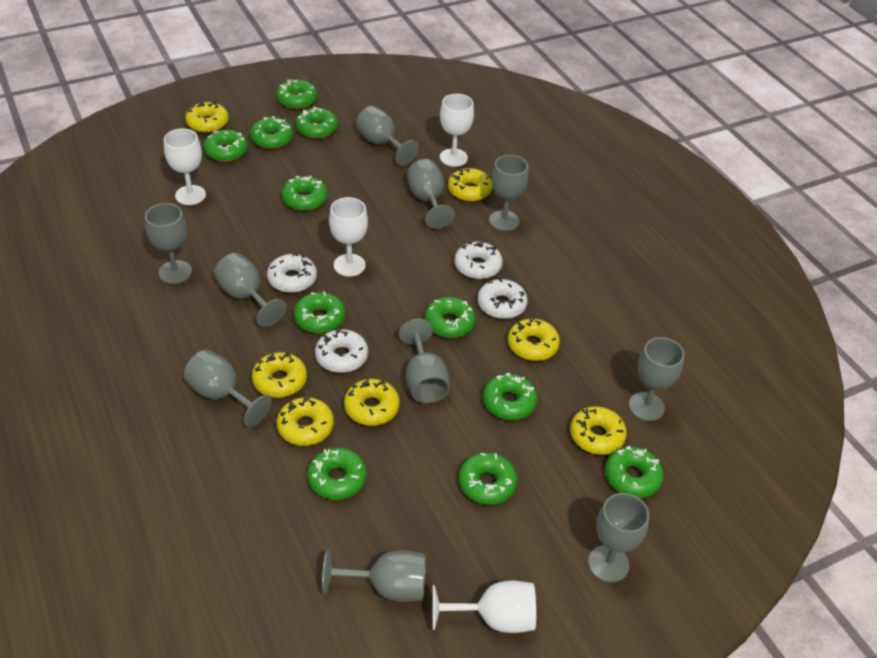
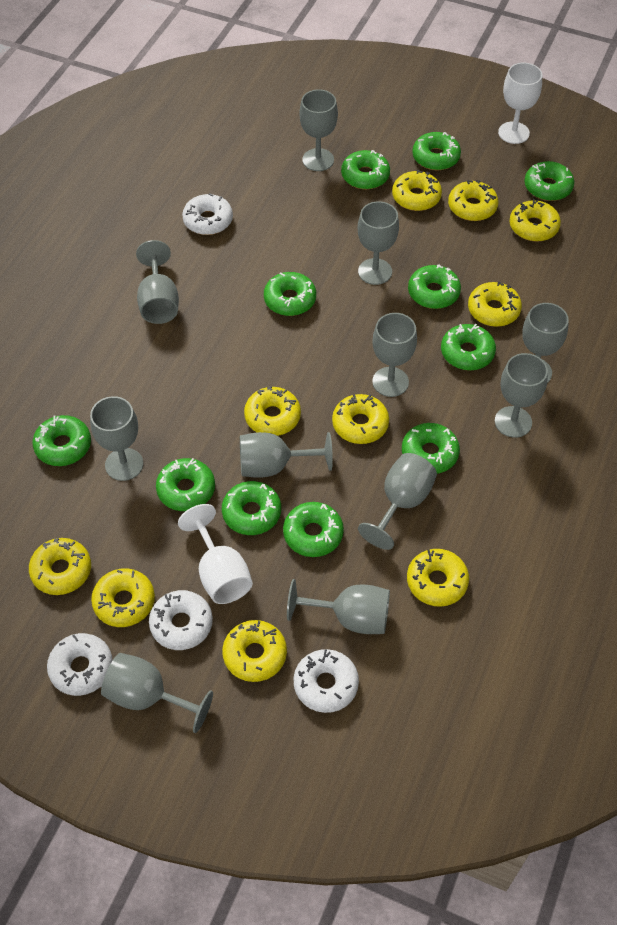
grey goblet: [145,203,192,284] [183,350,272,427] [214,253,287,327] [322,550,426,602] [356,106,419,166] [399,319,450,403] [407,159,455,229] [489,155,528,231] [588,493,649,582] [629,337,685,421] = 10 -> [90,396,143,481] [101,653,213,733] [136,240,179,324] [240,432,333,478] [287,579,390,634] [299,89,338,171] [358,201,399,285] [358,453,437,550] [372,313,417,397] [495,353,548,438] [522,303,569,383] = 11
white goblet: [164,128,206,205] [329,197,368,277] [433,581,536,633] [440,94,474,167] = 4 -> [178,504,253,604] [498,63,542,144] = 2
yellow donut: [185,101,229,133] [252,352,307,398] [277,396,334,446] [344,378,400,426] [448,168,492,202] [508,317,560,361] [570,406,627,455] = 7 -> [29,538,91,595] [91,568,155,627] [222,620,287,682] [244,386,301,436] [332,394,389,444] [392,170,442,211] [407,549,469,607] [448,180,498,221] [468,282,522,327] [510,199,561,242] = 10

